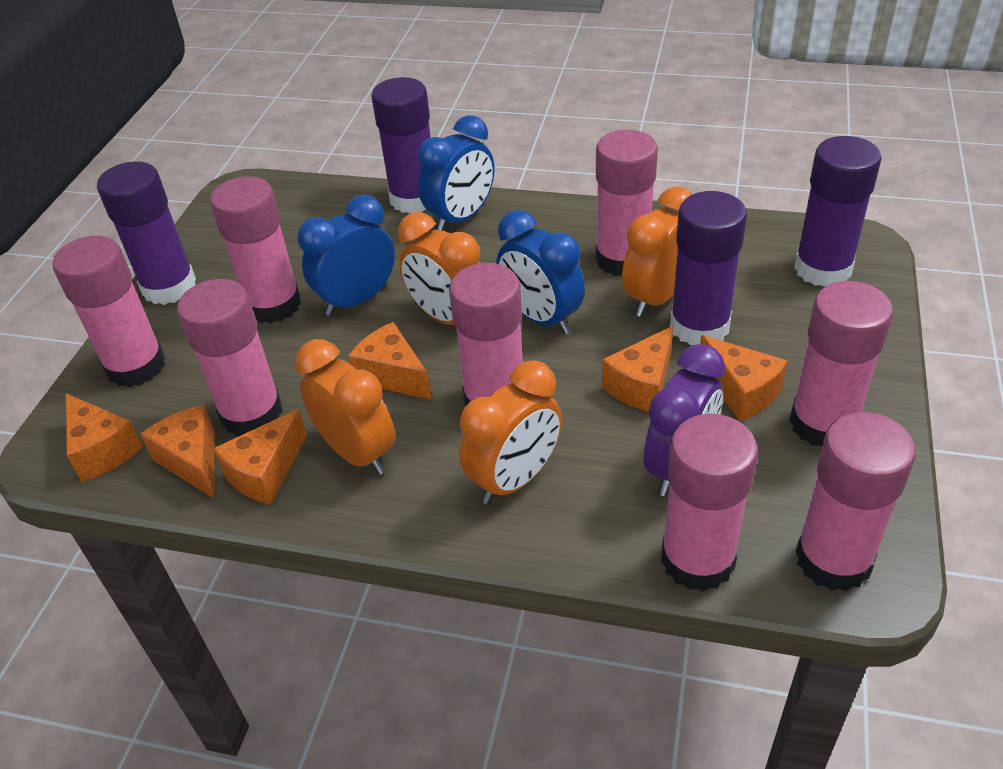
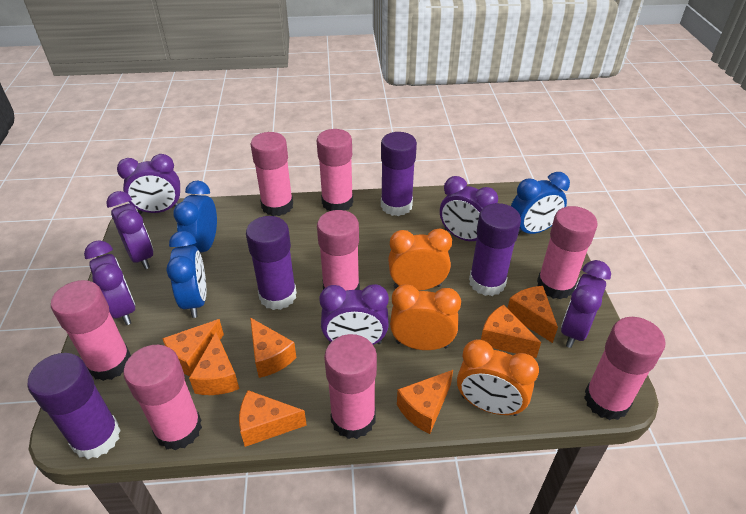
orange cheese: [66,393,143,482] [140,405,215,499] [213,409,307,505] [348,322,432,400] [602,326,673,412] [700,335,788,421] = 6 -> [162,319,224,376] [189,332,239,395] [239,390,307,447] [250,318,297,378] [397,370,453,434] [481,305,541,358] [508,286,558,343] = 7
orange clock: [295,339,395,475] [398,212,481,325] [459,360,562,504] [622,187,693,317] = 4 -> [388,228,452,291] [390,284,461,350] [457,339,539,416] = 3
purple clock: [644,344,725,496] = 1 -> [84,240,135,325] [106,191,154,269] [117,154,180,214] [319,284,389,345] [440,176,498,241] [561,260,611,348] = 6

